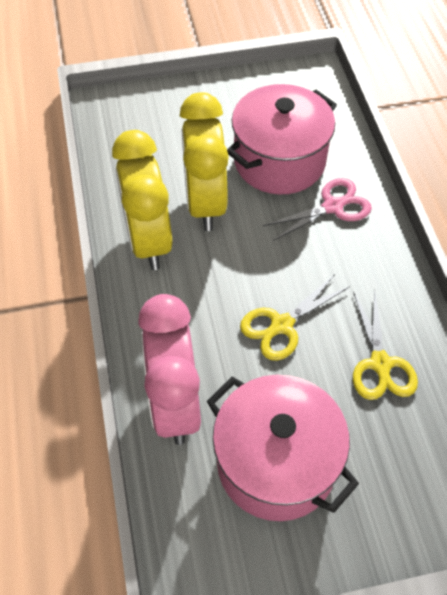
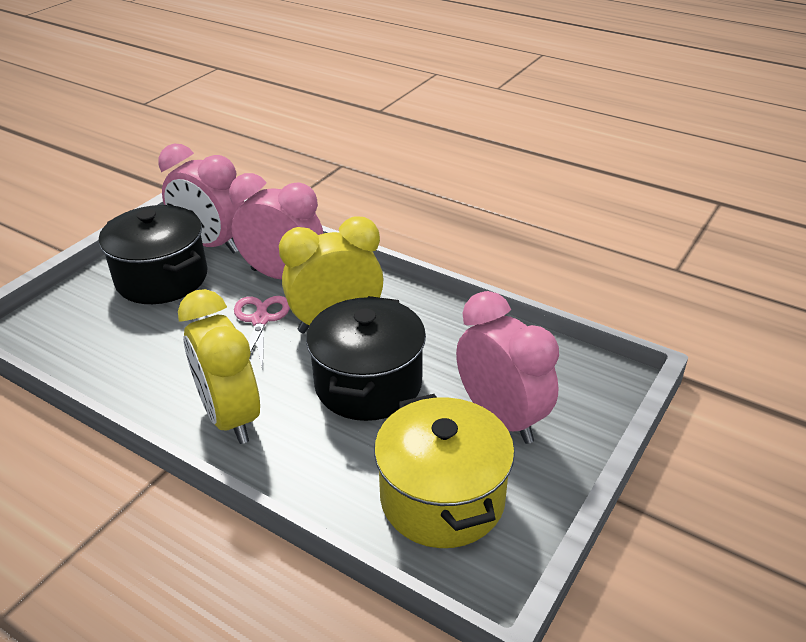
black pot: none = 0 -> [99,205,208,304] [306,296,426,421] = 2
pink clock: [138,294,201,445] = 1 -> [158,144,244,254] [229,173,324,280] [456,291,559,444] = 3
pink pot: [207,375,359,521] [227,84,337,194] = 2 -> none = 0
yellow pot: none = 0 -> [374,394,515,548] = 1
yellow scissors: [240,274,350,361] [353,290,418,400] = 2 -> none = 0

